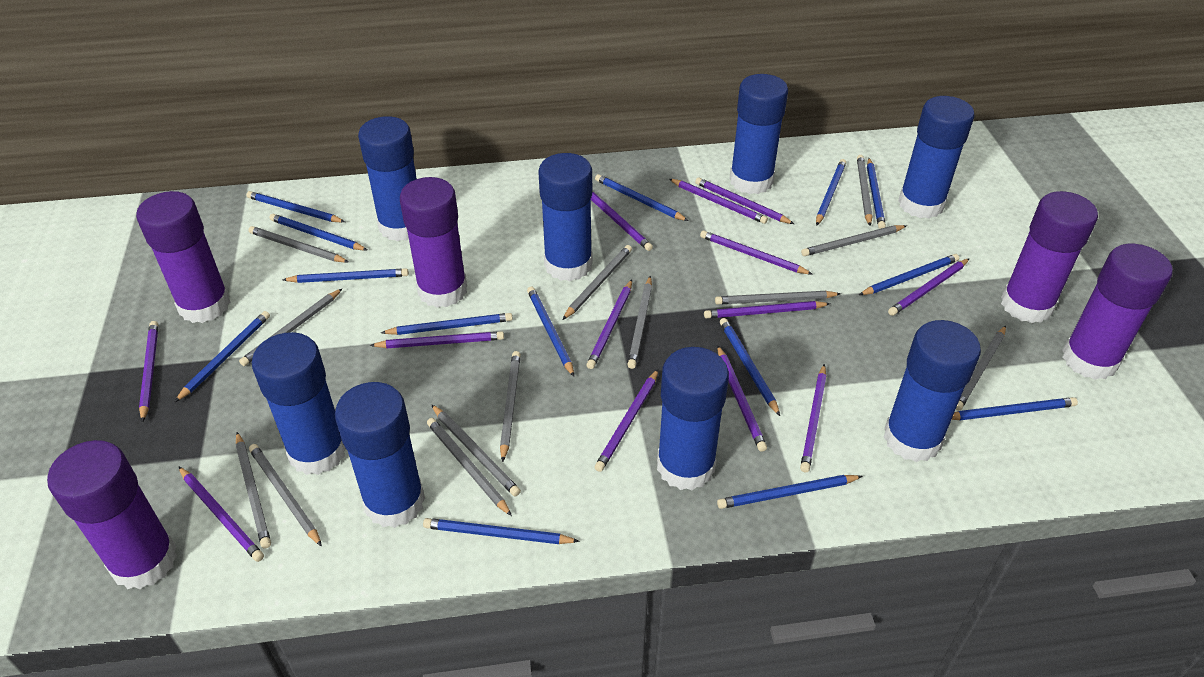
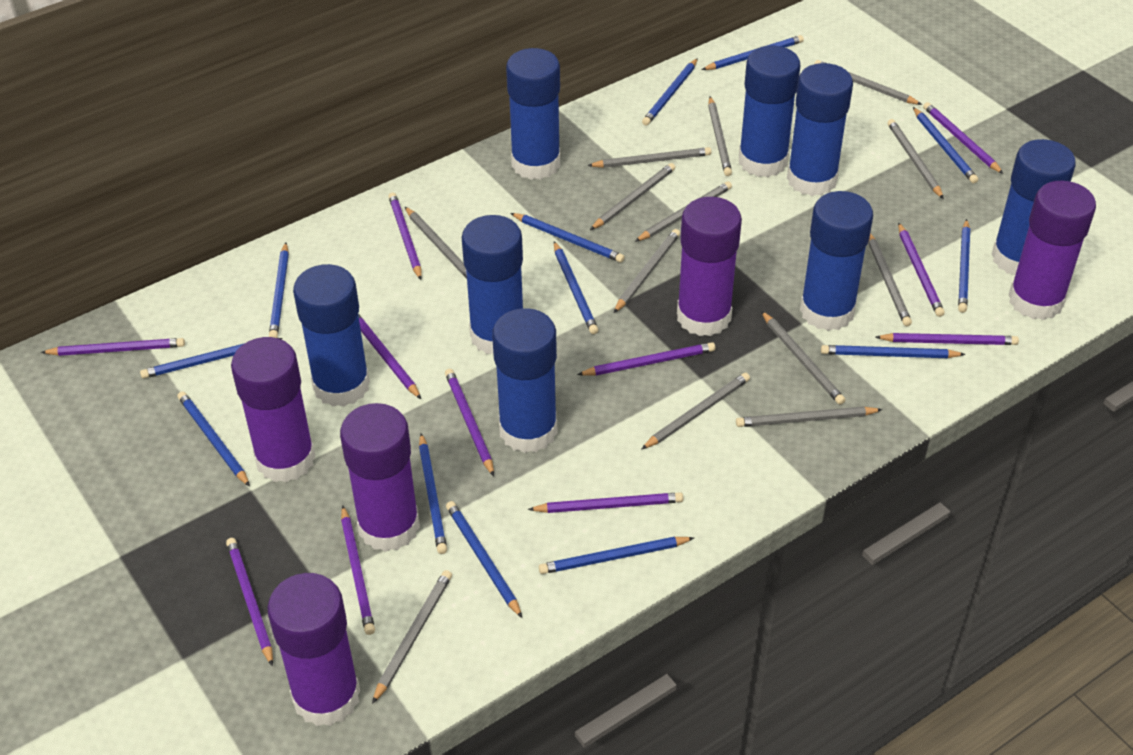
blue pencil: [175,311,270,402] [246,191,345,222] [269,214,367,251] [282,268,409,283] [381,313,513,335] [423,518,580,544] [527,287,574,377] [595,174,688,221] [717,475,863,509] [720,318,780,416] [816,159,846,226] [859,254,959,295] [867,158,886,229] [951,397,1078,421] = 14 -> [140,338,282,379] [177,391,250,487] [269,243,289,338] [419,433,447,554] [446,501,522,618] [510,213,625,263] [539,537,694,574] [554,241,598,334] [642,58,698,126] [702,35,804,70] [821,345,966,358] [913,107,978,183] [958,219,970,313] = 13
purple pencil: [139,321,158,422] [179,467,264,562] [370,331,504,348] [586,280,632,369] [591,192,653,251] [595,369,658,472] [669,179,768,224] [695,178,794,224] [700,230,813,275] [704,301,830,318] [717,345,767,452] [800,364,826,472] [888,258,970,316] = 13 -> [41,338,185,356] [226,538,273,666] [341,505,375,635] [358,314,421,399] [388,192,422,280] [445,369,494,476] [528,492,684,513] [577,342,715,376] [875,333,1019,345] [898,222,945,317] [923,102,1003,174] = 11

